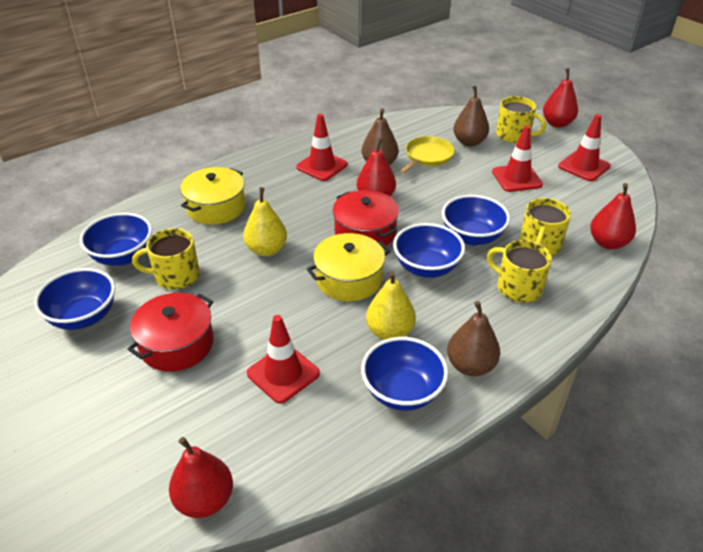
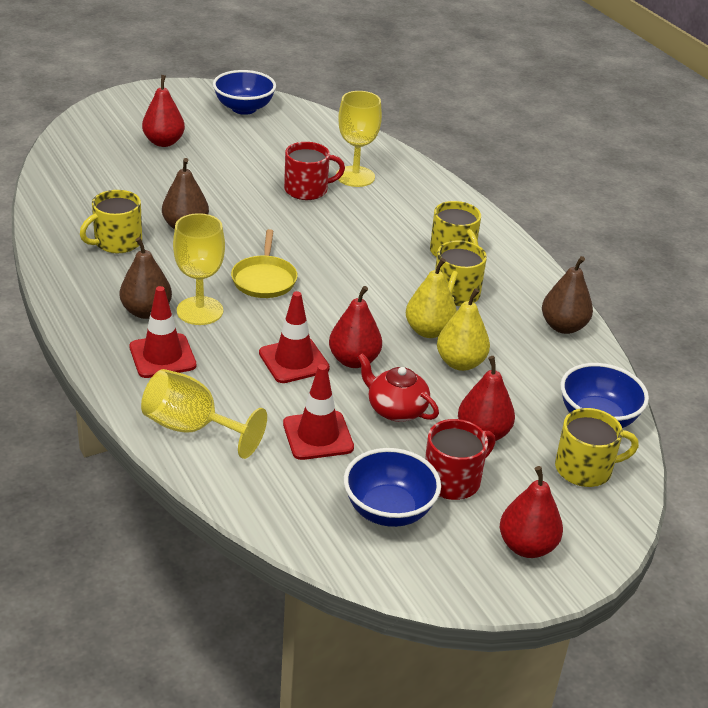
blue bowl: [34,268,115,330] [79,212,152,266] [361,337,448,411] [393,223,465,278] [442,195,510,245] = 5 -> [213,70,276,115] [344,448,441,527] [560,363,649,428] = 3
red mug: none = 0 -> [284,142,345,200] [425,419,496,500] = 2
red pot: [127,293,214,372] [333,190,399,248] = 2 -> none = 0
red teapot: none = 0 -> [357,353,439,422] = 1
red traffic cone: [247,315,320,404] [296,114,348,181] [492,125,543,192] [558,114,610,181] = 4 -> [129,286,196,378] [259,291,330,383] [283,364,354,460] = 3
yellow goblet: none = 0 -> [141,369,267,459] [173,213,225,325] [336,91,382,187] = 3
yellow pot: [180,167,245,225] [307,233,390,301] = 2 -> none = 0

